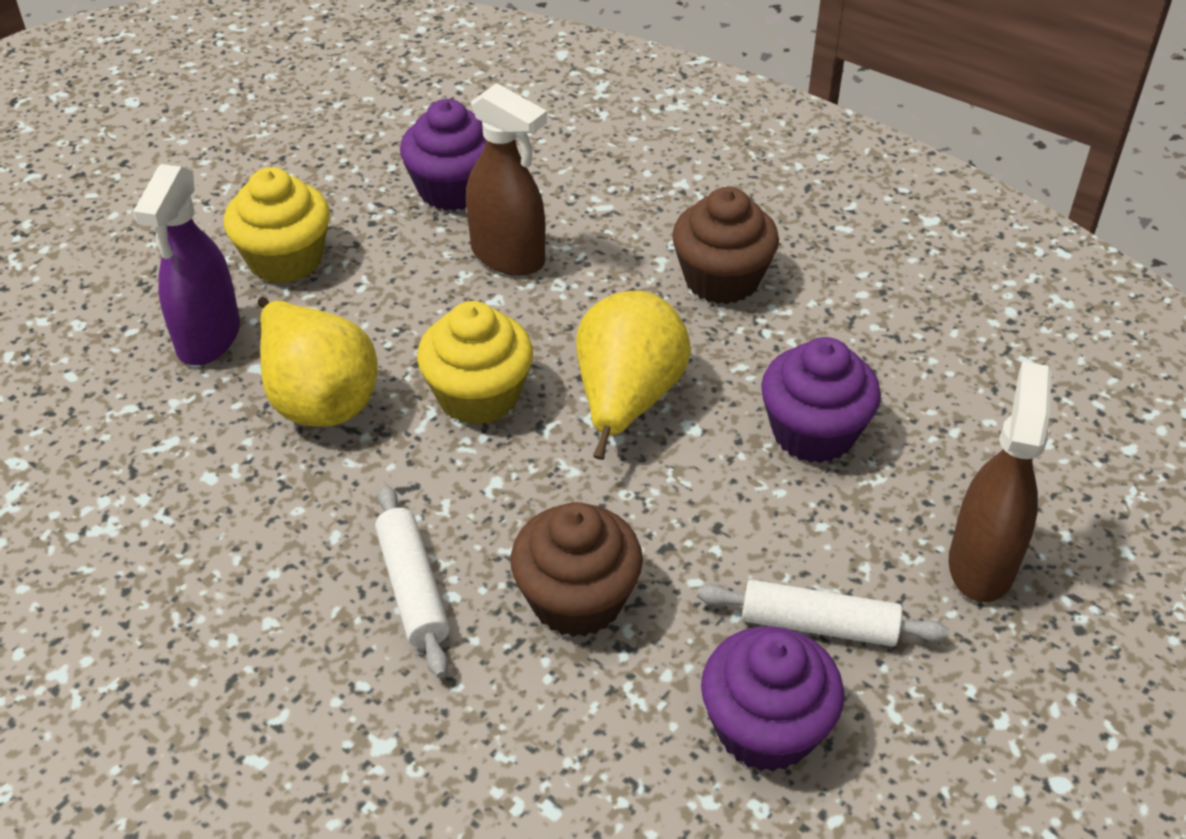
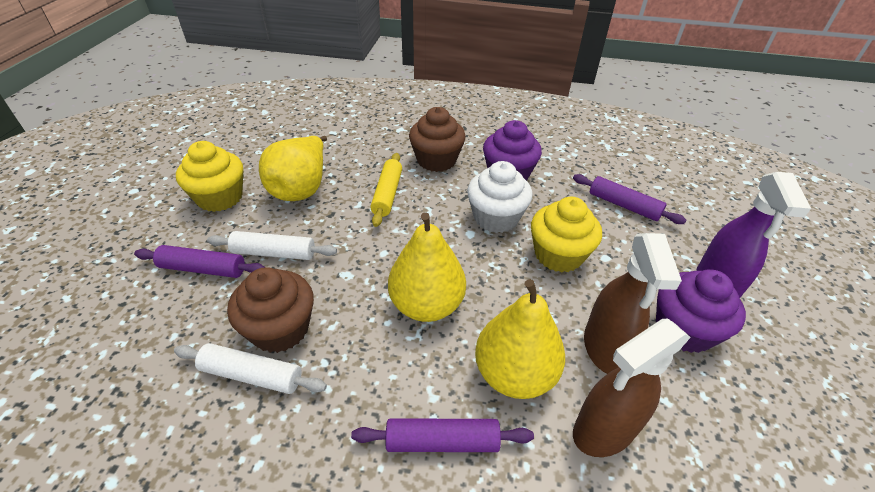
purple cupcake: [400,99,486,211] [701,626,844,772] [761,337,881,463] = 3 -> [483,120,542,181] [656,269,746,353] = 2
purple rolling pin: none = 0 -> [134,245,264,278] [351,418,534,452] [573,174,686,224] = 3
white cupcake: none = 0 -> [467,161,533,233] = 1
yellow pear: [258,297,378,427] [576,291,691,460] = 2 -> [259,136,327,201] [388,212,466,322] [475,279,565,399] = 3
yellow rolling pin: none = 0 -> [370,153,402,227] = 1

